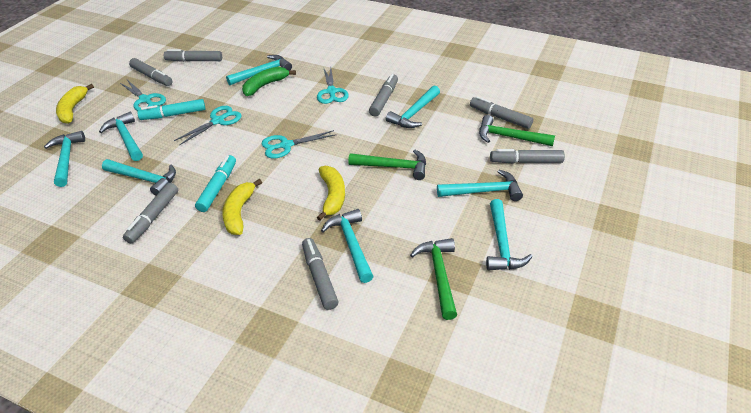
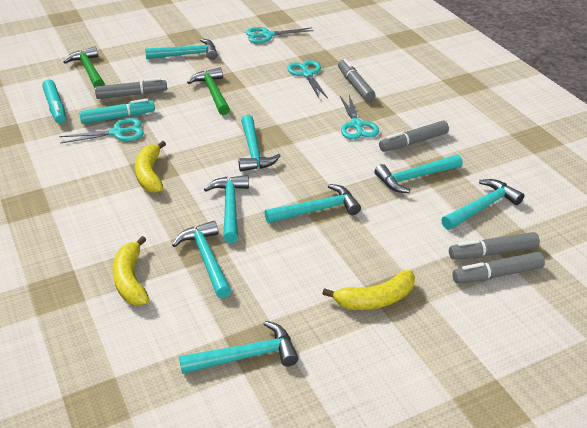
green banana: [242,67,296,96] = 1 -> none = 0
green hammer: [348,150,426,180] [410,238,457,320] [479,115,555,146] = 3 -> [64,46,105,88] [187,67,230,115] = 2
grey marker: [123,183,178,243] [129,58,172,86] [164,49,222,62] [302,238,339,310] [369,74,398,116] [470,96,533,129] [490,149,565,164] = 7 -> [95,78,167,99] [338,59,375,102] [379,121,449,152] [449,232,540,260] [452,252,545,284] = 5

